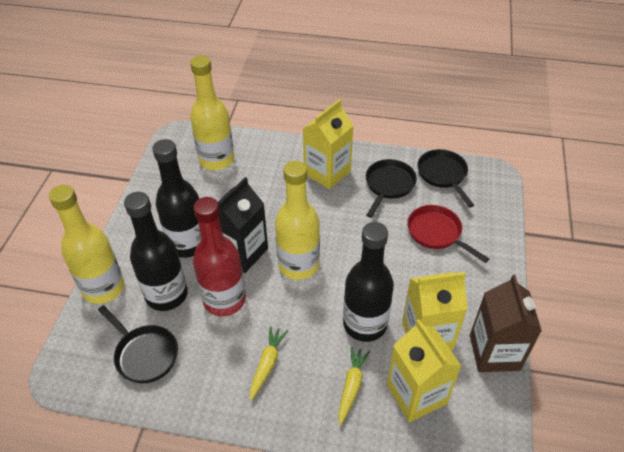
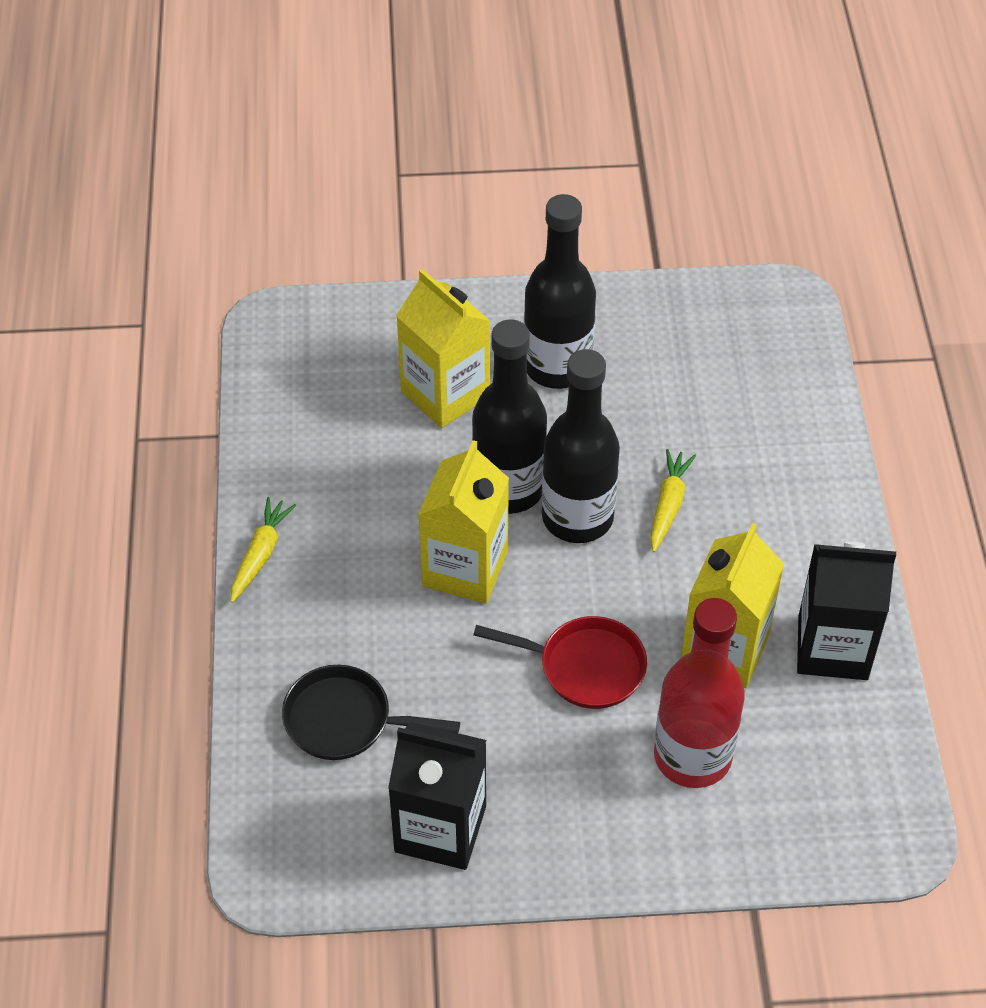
black carton: [218,177,268,273] = 1 -> [388,722,486,870] [797,541,896,680] = 2
black pan: [98,305,178,383] [366,159,417,218] [417,149,474,208] = 3 -> [282,665,460,760] = 1
brown carton: [470,275,542,372] = 1 -> none = 0
yellow bottle: [49,185,124,304] [190,56,234,170] [275,161,320,280] = 3 -> none = 0

